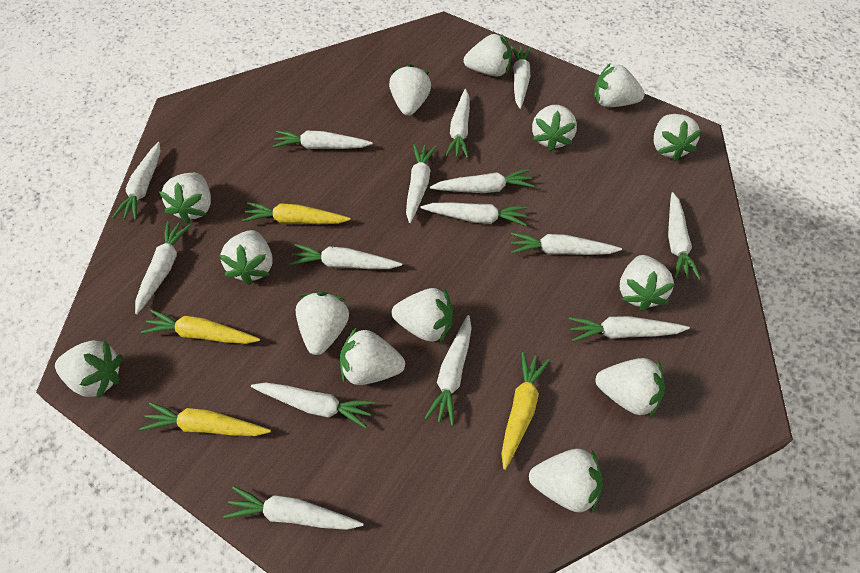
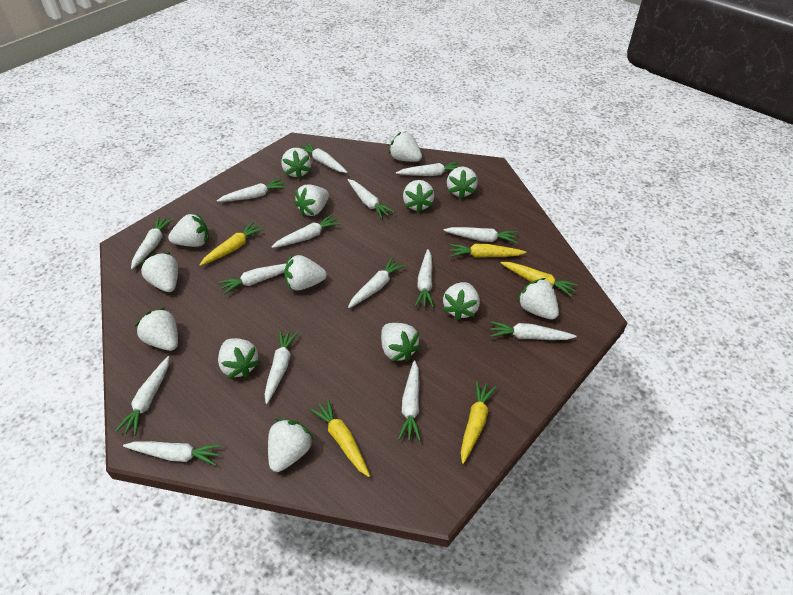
yellow carrot: [140,402,271,436] [141,310,260,344] [242,202,351,224] [501,352,550,470] = 4 -> [199,222,264,266] [310,399,370,477] [450,244,526,258] [461,381,497,464] [501,262,578,297] = 5

